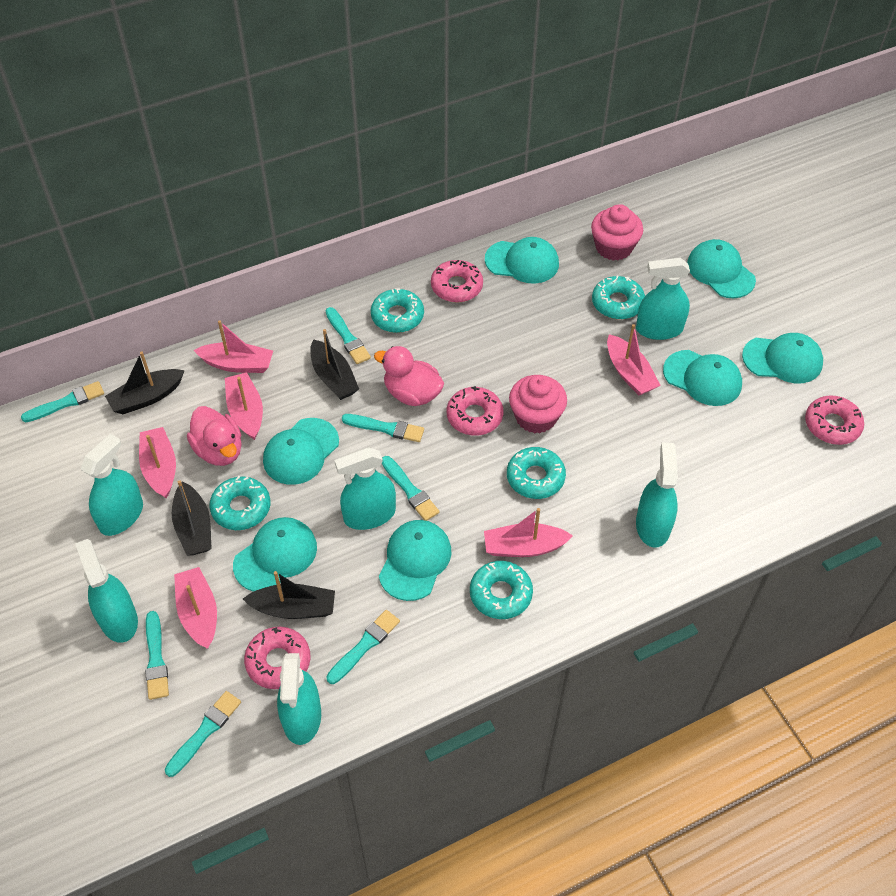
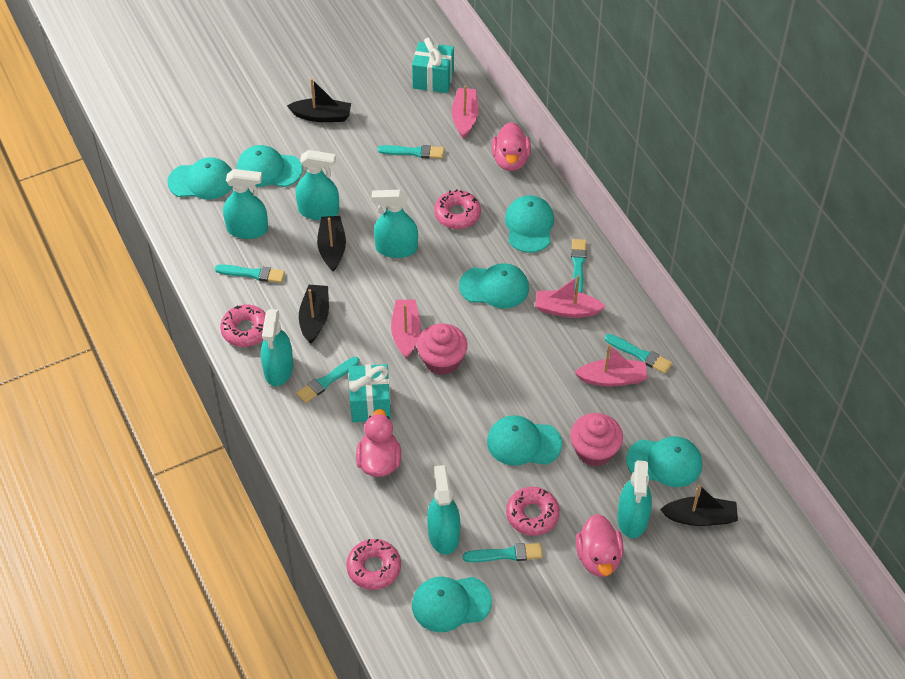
pink boat: [139,427,176,499] [174,567,217,649] [194,320,273,373] [225,372,263,440] [484,508,573,557] [607,324,661,395] = 6 -> [391,299,421,359] [452,86,479,139] [535,275,606,318] [574,344,648,387] = 4
pink duck: [187,406,242,466] [374,346,444,406] = 2 -> [356,409,401,477] [491,122,531,171] [576,514,624,577] = 3
turquoise brush: [21,381,104,422] [145,611,169,700] [165,691,241,777] [326,307,371,364] [326,610,400,684] [342,414,424,442] [382,456,440,521] = 7 -> [215,264,285,283] [296,357,359,403] [378,145,444,159] [463,543,543,562] [571,239,587,293] [605,334,672,374] = 6
turquoise donut: [209,476,270,530] [371,288,424,333] [470,561,533,619] [507,447,566,499] [592,276,645,319] = 5 -> none = 0
turquoise gift: none = 0 -> [349,364,391,422] [412,38,454,93] = 2

